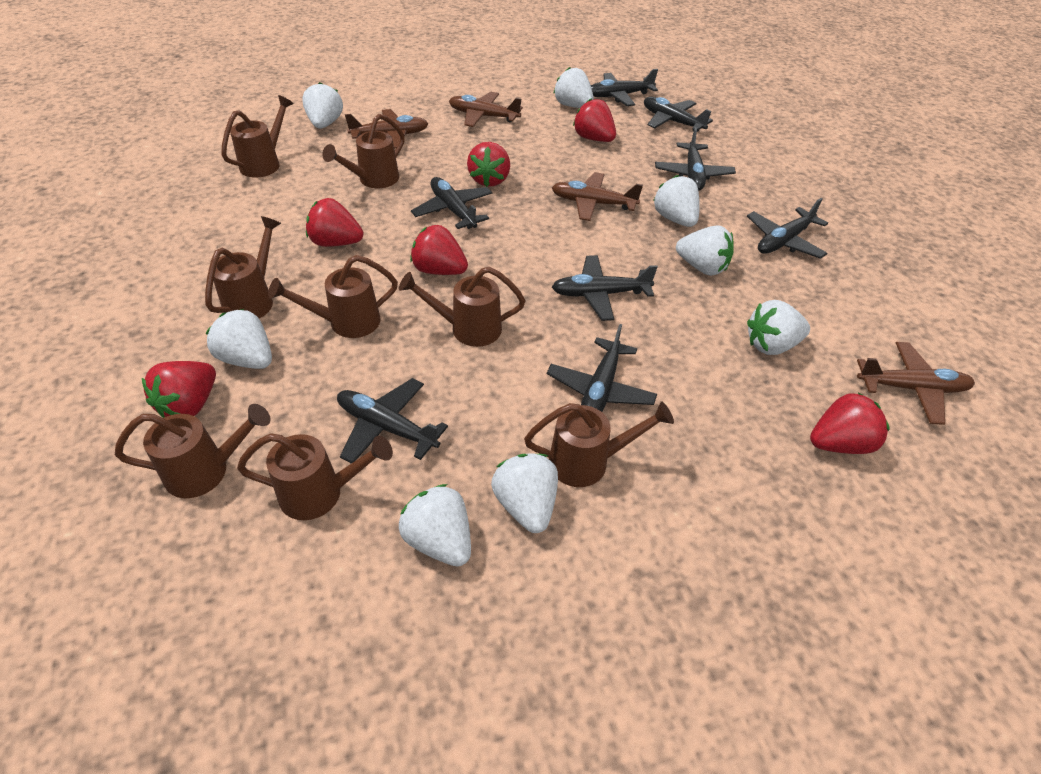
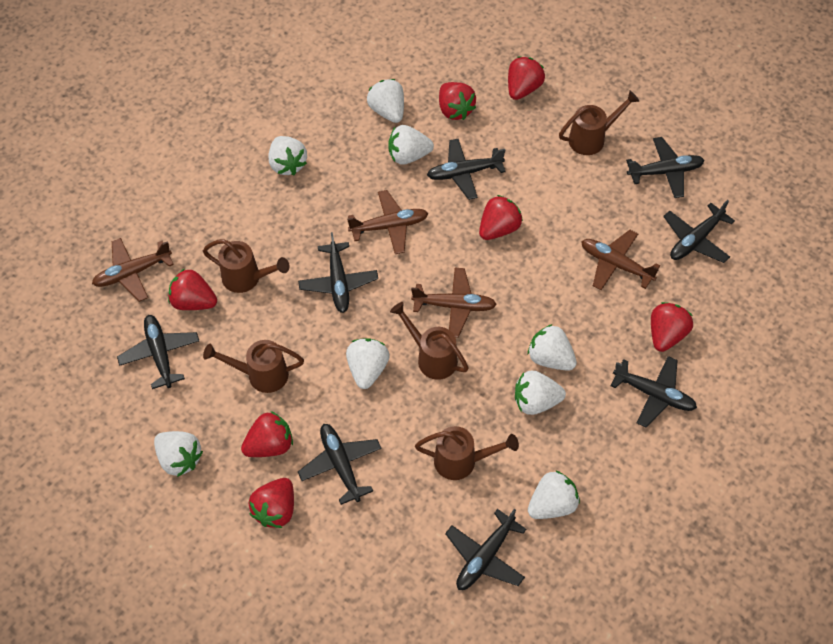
brown watering can: [115,404,271,498] [205,216,281,318] [221,95,294,178] [237,433,393,520] [268,255,398,338] [322,114,405,188] [399,267,525,347] [524,401,674,487] = 8 -> [203,239,290,293] [203,340,304,393] [390,302,469,380] [415,426,519,480] [559,91,640,155] = 5
red strawberry: [142,361,216,418] [306,198,363,247] [410,225,468,275] [467,142,510,187] [573,98,616,142] [810,392,890,454] = 6 -> [168,268,217,310] [241,411,293,457] [249,478,294,528] [439,82,476,120] [479,195,523,240] [508,57,545,100] [651,302,693,352] = 7

